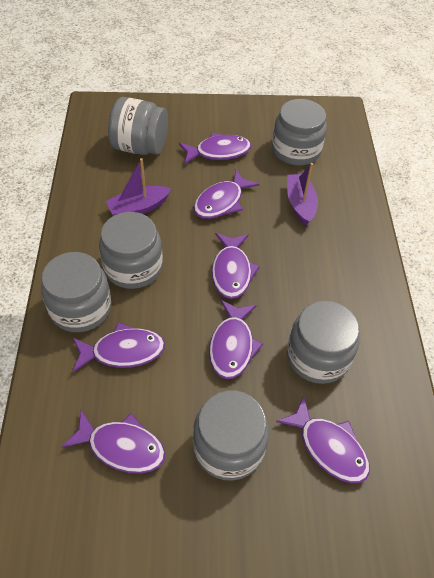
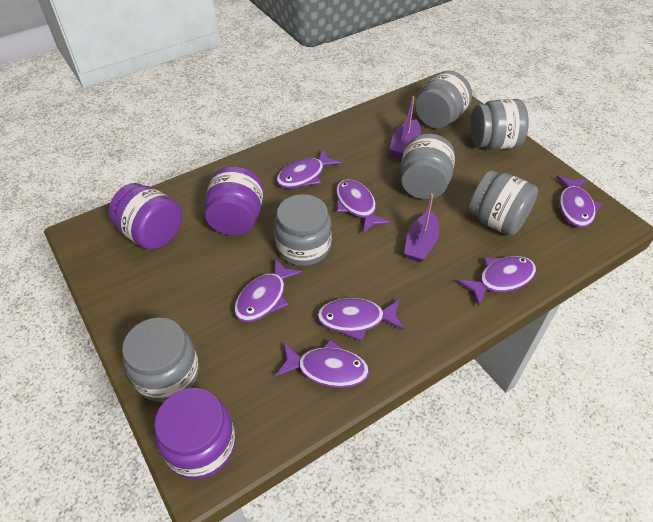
purple jar: none = 0 -> [109,183,182,250] [154,388,236,479] [205,166,264,235] = 3

